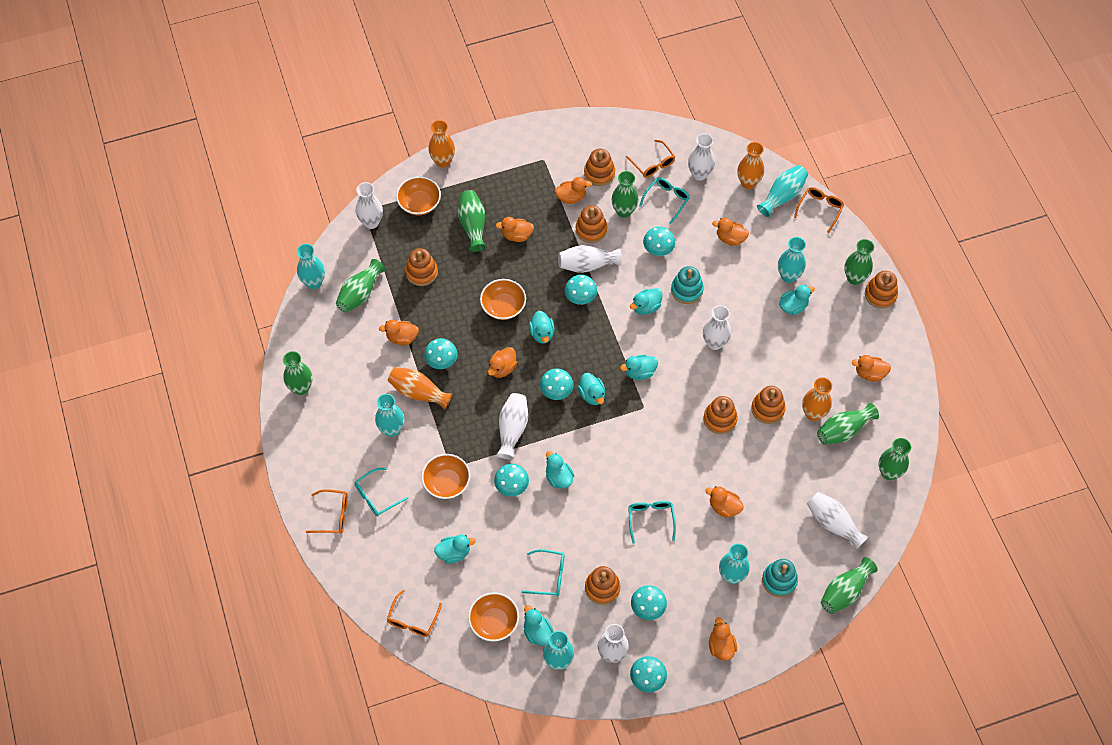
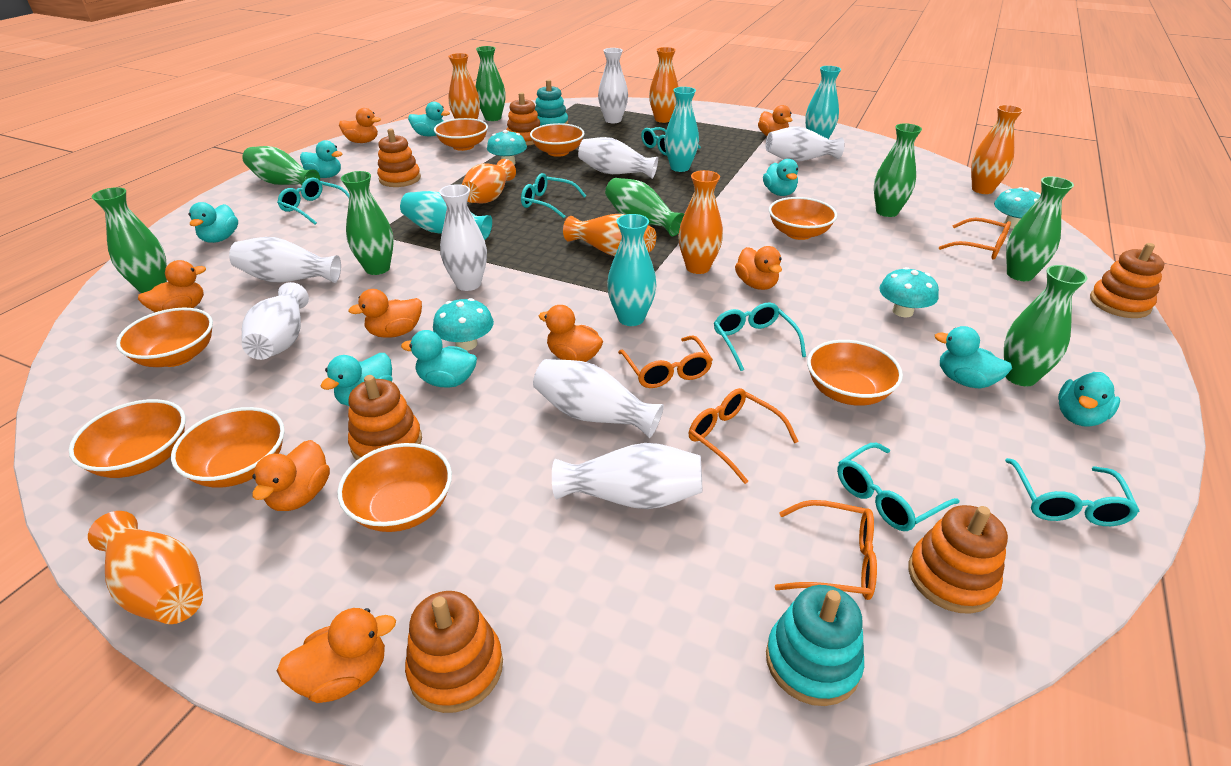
orange bowl: [396,176,441,215] [422,454,470,499] [468,592,519,642] [480,279,526,320] = 4 -> [69,399,186,478] [116,308,213,367] [171,407,285,488] [337,443,452,532] [434,118,488,151] [530,123,585,157] [769,197,837,240] [807,340,903,406] = 8
orange stacking toy: [405,248,438,286] [576,205,607,243] [584,149,615,186] [585,566,620,605] [704,396,738,434] [751,386,786,424] [865,271,898,309] = 7 -> [348,375,422,460] [377,129,421,187] [405,591,503,713] [506,92,540,145] [908,505,1008,614] [1090,243,1164,318] = 6
orange vase: [388,367,452,410] [428,120,455,168] [737,142,764,189] [802,377,832,421] = 4 -> [88,511,203,624] [448,53,480,119] [462,159,516,203] [563,214,656,256] [649,47,678,123] [678,170,723,274] [971,105,1023,194] = 7
turquoise glasses: [354,468,408,516] [521,549,564,596] [628,501,676,544] [639,177,690,224] = 4 -> [277,178,350,225] [521,173,586,218] [641,127,701,156] [714,302,806,371] [837,443,959,531] [1005,458,1140,526] = 6
turquoise mushroom: [424,338,458,369] [494,464,529,496] [540,368,574,400] [565,275,597,305] [630,656,667,692] [631,585,667,620] [643,227,675,256] = 7 -> [433,298,494,351] [487,130,527,165] [879,267,939,317] [994,187,1041,229] = 4
turquoise vase: [297,244,325,289] [375,394,404,437] [543,631,574,670] [719,544,750,584] [757,165,808,217] [778,237,806,283] = 6 -> [400,191,492,240] [607,214,657,326] [664,87,699,172] [805,66,841,139] = 4
white vase: [356,182,383,229] [496,393,528,460] [558,245,622,273] [598,624,629,663] [688,133,715,181] [703,305,731,350] [807,492,869,550] = 7 -> [229,237,341,283] [242,282,309,360] [439,184,487,291] [533,359,664,438] [552,443,702,509] [578,137,658,179] [598,48,628,123] [766,126,845,162] = 8

